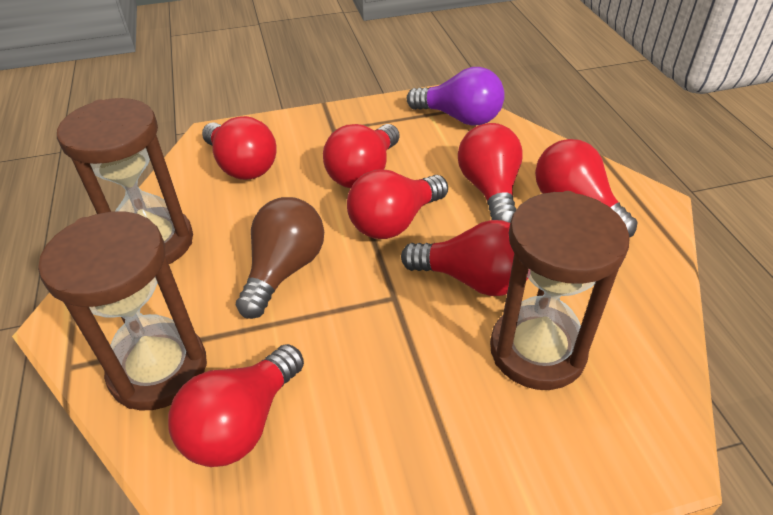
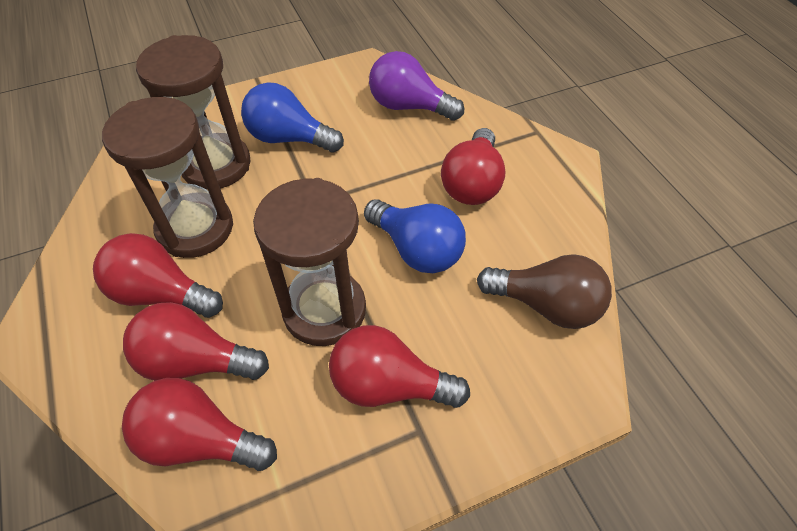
blue light bulb: none = 0 -> [241,82,344,153] [364,199,466,273] = 2
red light bulb: [168,344,304,467] [202,116,277,180] [323,124,400,188] [347,169,448,239] [401,220,528,296] [458,123,523,223] [535,139,637,237] = 7 -> [93,233,223,318] [122,378,277,471] [123,302,269,381] [329,325,470,408] [441,128,506,205] = 5

